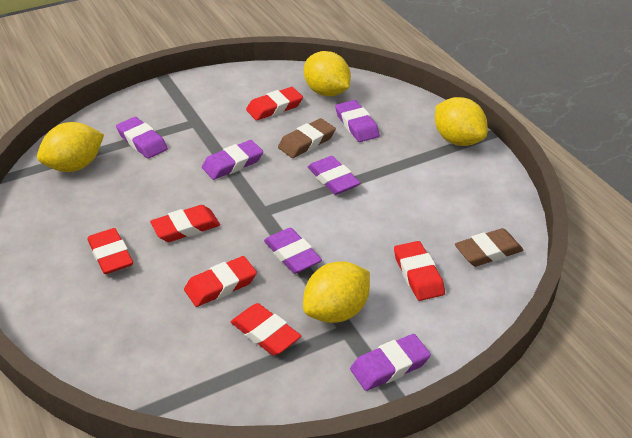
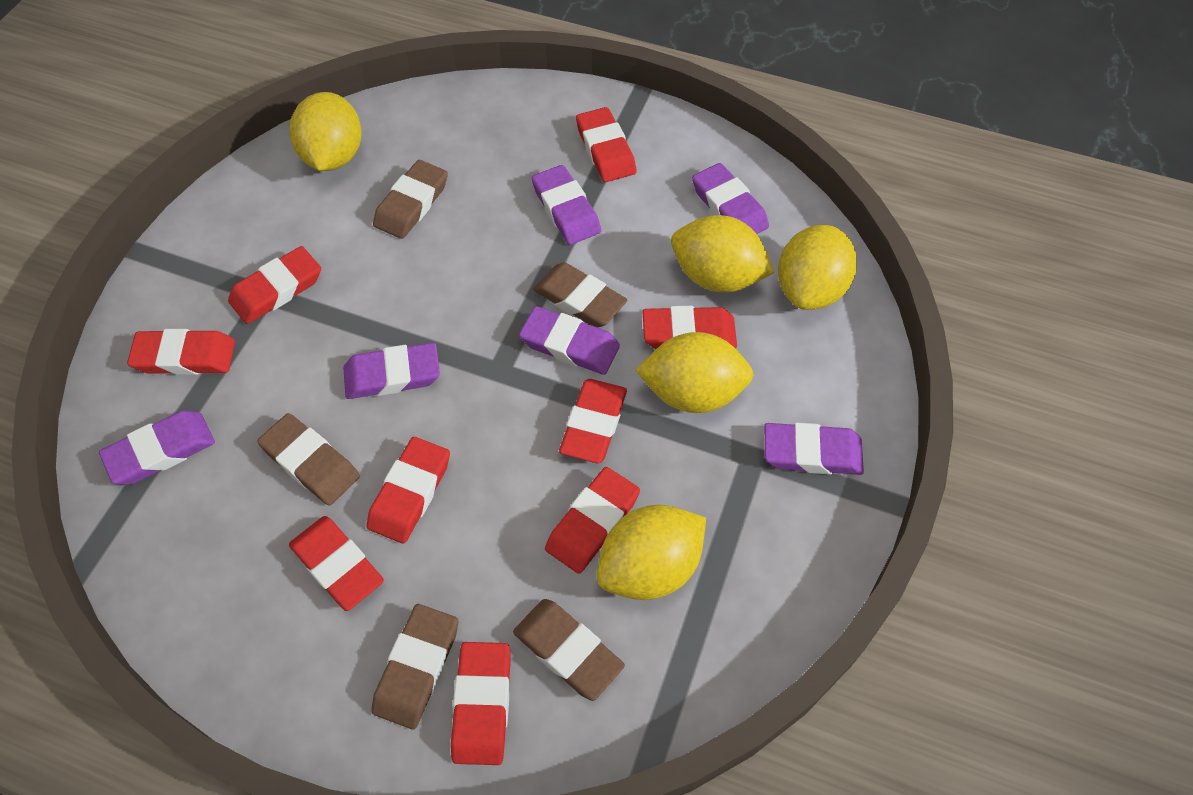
brown eraser: [278,118,336,158] [455,228,523,267] = 2 -> [257,413,360,505] [371,604,458,729] [373,160,448,239] [513,599,625,701] [533,262,627,327] = 5
red eraser: [87,228,133,274] [150,205,220,242] [184,256,257,307] [231,303,301,356] [246,87,303,121] [394,241,445,301] = 6 -> [127,329,235,375] [228,246,321,324] [289,516,384,611] [366,437,450,544] [451,642,510,765] [545,467,640,574] [559,379,627,463] [576,107,636,182] [642,306,737,349] = 9
yellow lemon: [37,122,104,172] [303,261,370,323] [304,51,351,96] [435,97,488,146] = 4 -> [290,92,362,171] [597,505,706,600] [635,332,754,413] [671,215,774,292] [778,225,857,310] = 5

